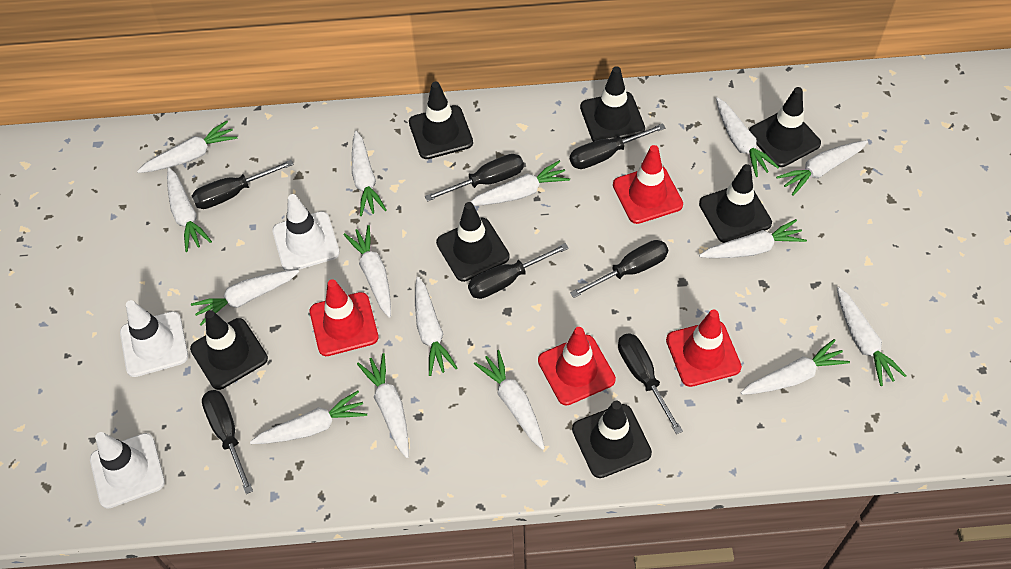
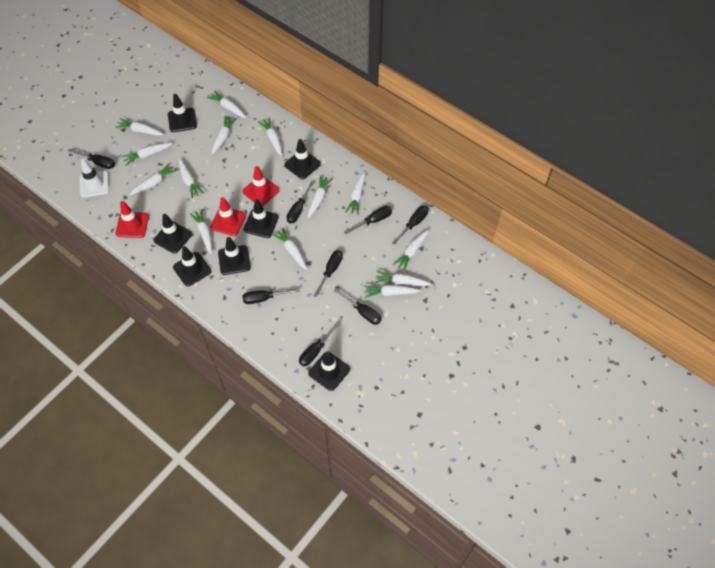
black screwdriver: [192,160,294,209] [202,390,253,494] [425,154,524,202] [468,243,569,299] [570,123,665,169] [570,240,668,298] [618,333,683,434] = 7 -> [68,149,115,169] [242,288,300,304] [286,181,314,224] [299,321,341,366] [313,250,343,297] [334,288,382,325] [344,206,392,234] [392,206,428,245] = 8
red traffic cone: [310,279,379,356] [538,327,616,405] [613,145,683,224] [666,310,742,387] = 4 -> [116,201,149,238] [210,197,246,236] [242,166,280,206] = 3
white carrot: [137,121,238,173] [167,167,212,252] [191,270,299,325] [250,391,367,444] [343,225,391,318] [352,131,387,216] [357,353,409,458] [415,277,457,376] [470,160,570,206] [474,350,545,450] [699,219,807,258] [716,97,779,177] [741,339,850,395] [776,140,868,196] [837,287,906,386] = 15 -> [115,118,164,136] [122,143,173,166] [129,163,177,195] [178,158,204,198] [189,209,212,254] [207,91,247,118] [212,115,237,155] [258,117,282,156] [272,227,307,270] [308,175,333,218] [345,171,366,215] [364,284,421,298] [375,271,432,286] [393,229,429,271] = 14
white traffic cone: [90,432,165,509] [120,300,188,377] [272,194,340,271] = 3 -> [79,159,109,198] = 1

